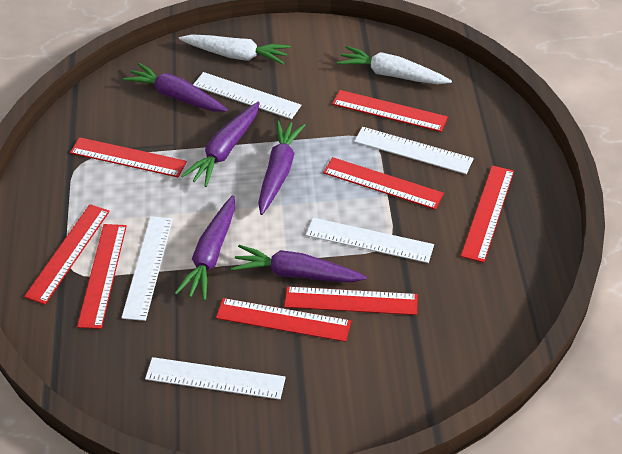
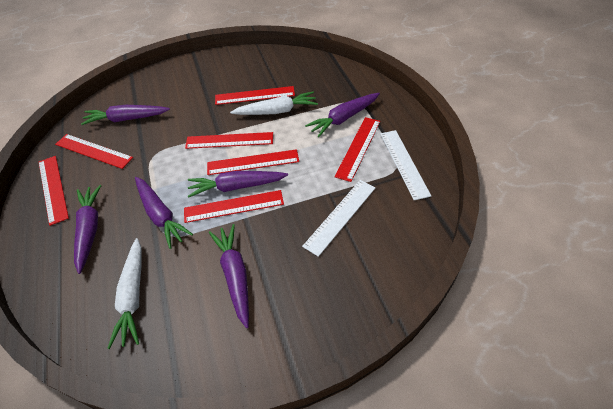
purple carrot: [123,63,228,112] [175,195,235,300] [181,102,260,187] [231,245,367,282] [258,120,305,215] = 5 -> [74,185,102,274] [81,105,170,125] [135,177,193,249] [188,171,288,198] [209,224,249,328] [305,93,380,137] = 6
red ruler: [24,204,110,305] [70,137,187,177] [77,224,127,329] [216,298,351,342] [284,286,418,315] [323,157,444,210] [332,90,448,132] [461,166,514,263] = 8 -> [39,156,69,226] [55,134,133,169] [184,190,284,223] [185,132,273,149] [207,149,299,175] [215,86,295,105] [335,117,380,182] = 7
white ruler: [121,216,173,321] [145,357,286,400] [193,72,301,119] [306,218,434,263] [354,127,474,174] = 5 -> [302,180,375,257] [380,130,431,200] = 2

